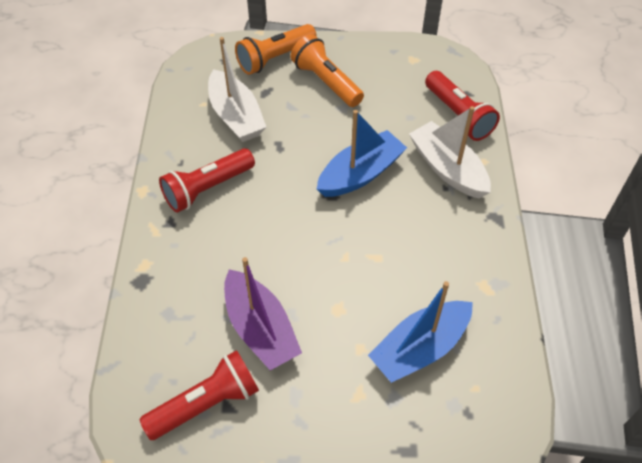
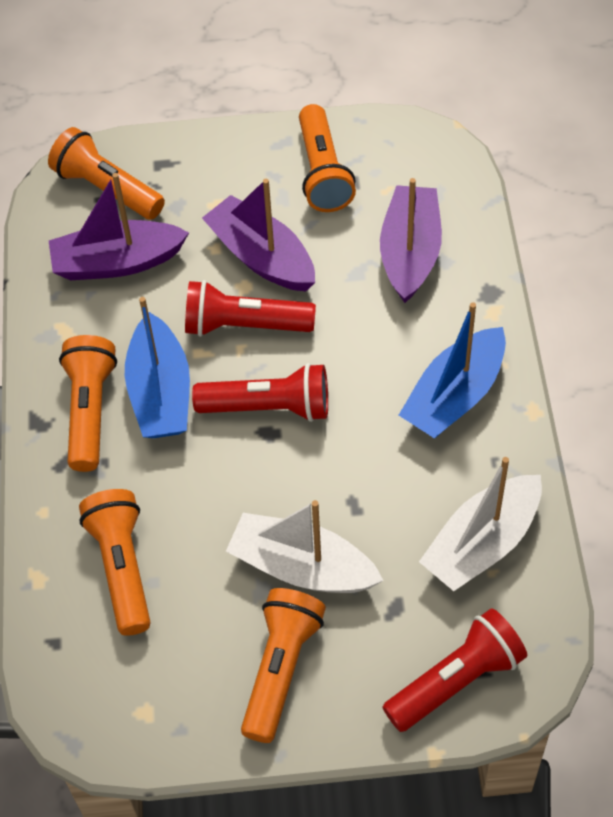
orange flashlight: [235,24,317,75] [290,34,364,107] = 2 -> [48,127,165,220] [59,335,117,472] [79,489,151,636] [241,588,326,743] [299,104,356,212] = 5
purple boat: [224,257,302,370] = 1 -> [49,173,189,281] [202,179,315,291] [380,178,442,303] = 3

